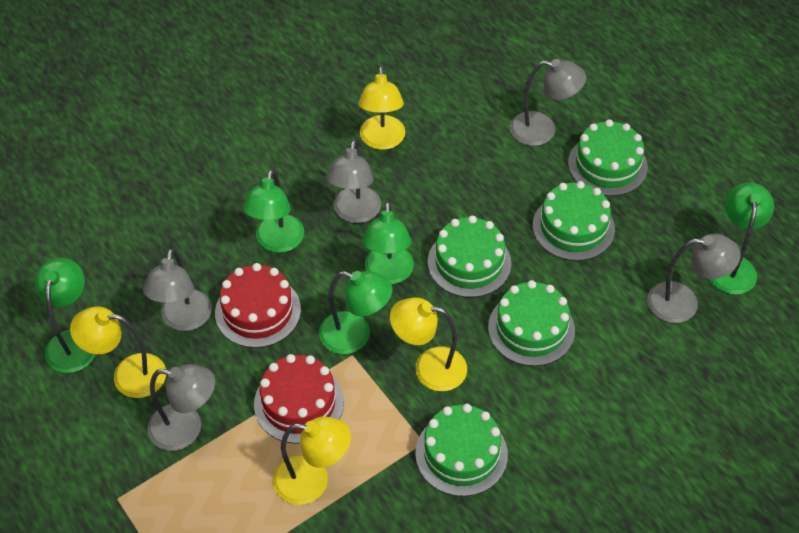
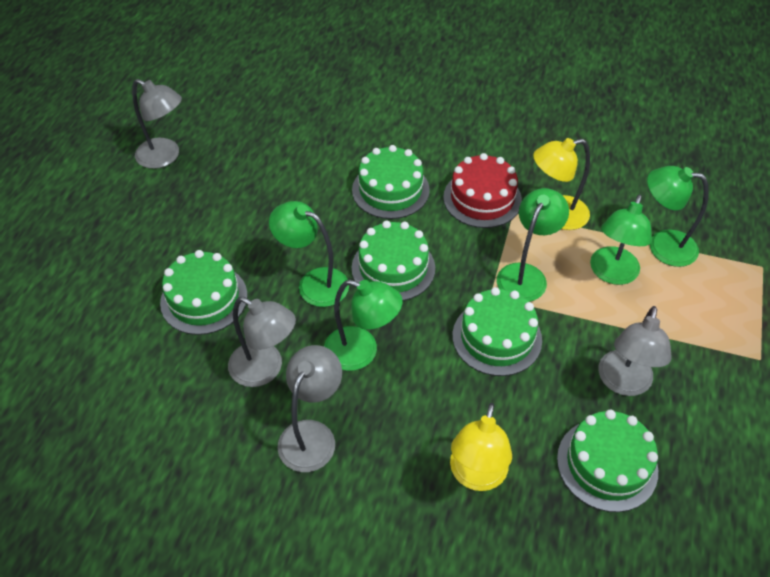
grey lamp: [143,248,212,331] [147,364,215,451] [326,140,381,223] [510,59,586,146] [647,234,741,323] = 5 -> [132,79,182,169] [228,297,296,387] [278,345,342,472] [598,306,672,396] = 4
red cake: [215,263,301,348] [254,354,344,444] = 2 -> [443,153,522,228] = 1
yellow lamp: [70,307,166,398] [273,417,351,505] [358,66,405,150] [390,297,467,391] = 4 -> [450,403,512,491] [533,138,590,230] = 2

